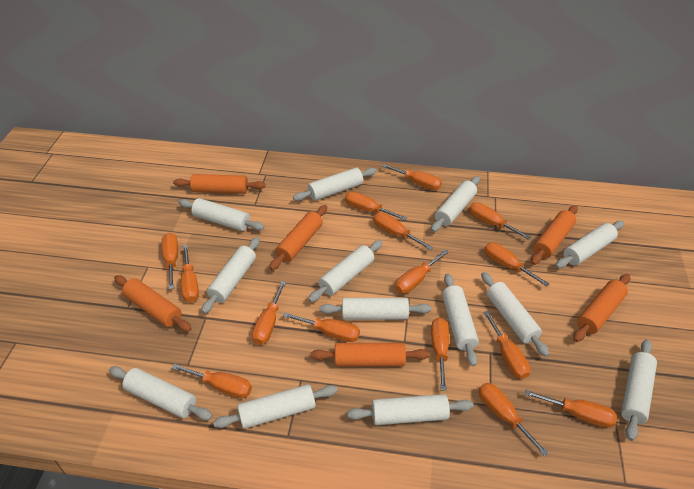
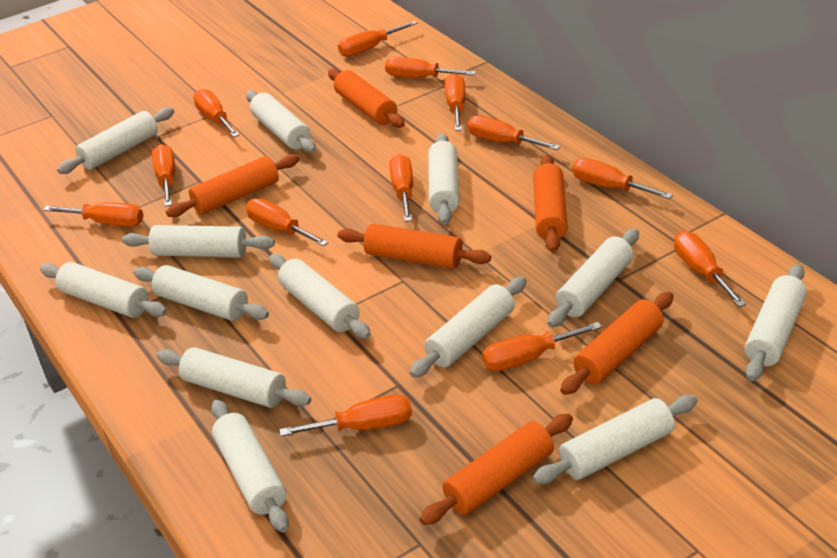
orange screwdriver: [162,233,178,289] [172,364,252,398] [181,245,199,303] [252,281,286,345] [283,312,360,342] [345,192,407,220] [373,213,433,250] [382,164,442,190] [395,249,449,294] [431,317,449,391] [469,202,531,240] [479,383,549,456] [483,311,530,379] [484,242,550,287] [524,390,617,428] = 15 -> [43,203,144,227] [152,144,175,207] [193,89,240,137] [246,198,329,246] [279,395,412,436] [338,21,418,57] [385,57,476,78] [389,154,413,222] [445,73,465,131] [468,115,561,150] [482,322,602,371] [572,158,673,199] [674,231,747,307] = 13

